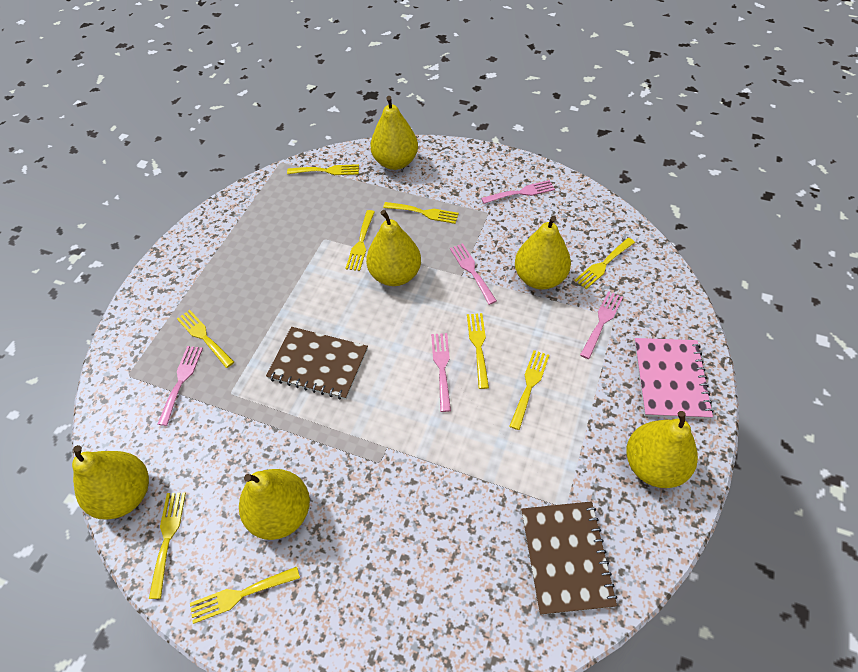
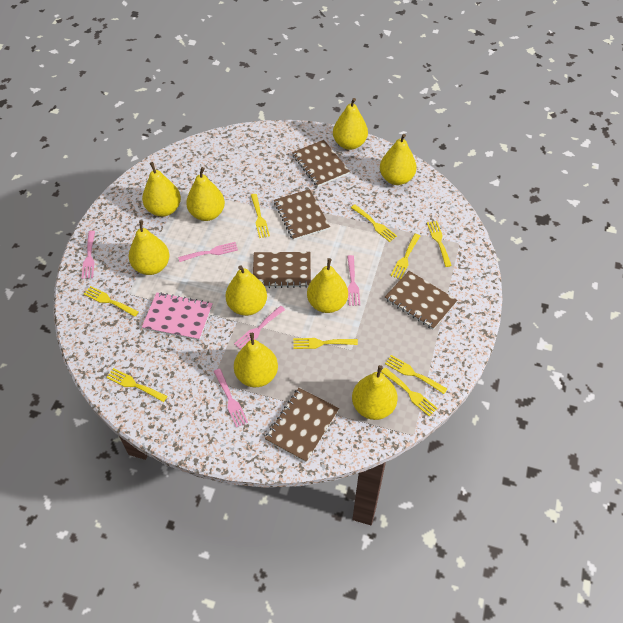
brown notebook: [266,327,368,400] [521,501,617,615] = 2 -> [253,252,311,288] [265,388,339,463] [274,189,330,240] [292,140,350,187] [385,271,458,330] = 5
yellow pear: [72,445,149,519] [239,469,310,540] [366,210,421,286] [370,96,418,170] [515,216,571,289] [626,411,698,488] = 6 -> [129,220,169,275] [142,162,181,217] [186,167,225,221] [225,265,267,316] [234,333,278,387] [307,258,348,313] [333,98,368,150] [352,365,398,420] [380,134,417,185] = 9

